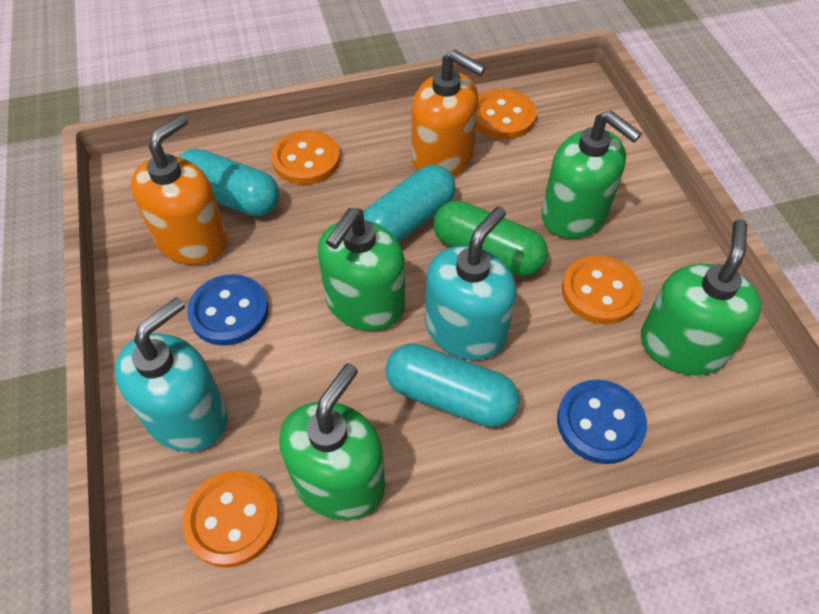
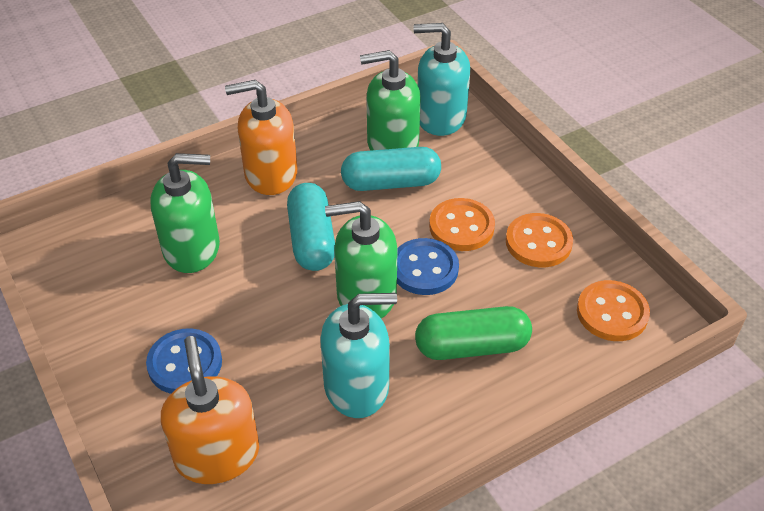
green soap dispenser: [279,363,385,520] [318,208,405,331] [542,110,642,239] [641,219,762,376] = 4 -> [150,153,220,273] [325,201,398,319] [360,50,421,151] = 3
orange button: [182,471,279,568] [271,130,340,185] [476,89,537,139] [562,255,642,324] = 4 -> [429,198,495,251] [506,213,573,267] [577,280,650,341] = 3
turquoise capsule: [179,149,279,216] [363,165,455,242] [386,343,520,427] = 3 -> [287,183,335,271] [341,147,441,191] = 2

